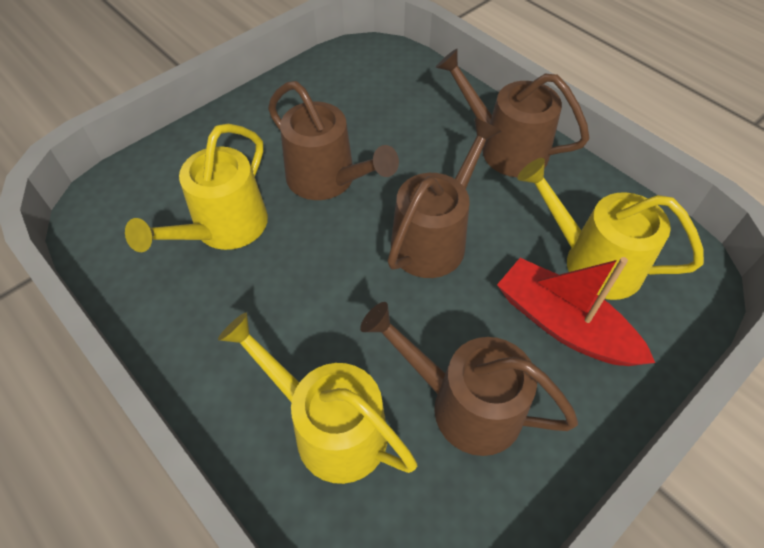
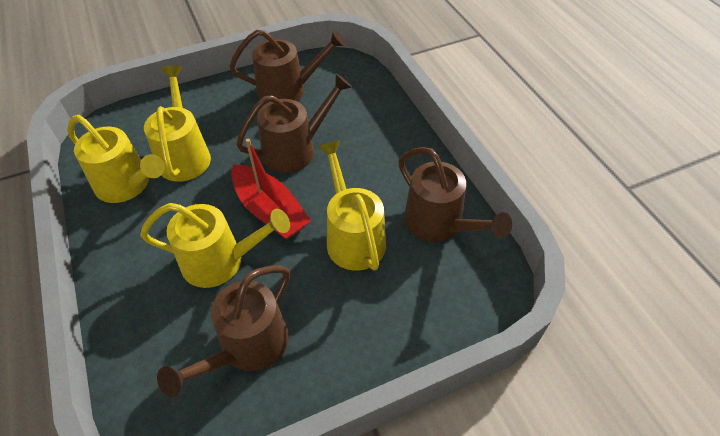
yellow watering can: [125,124,268,252] [218,312,417,484] [517,158,704,300] = 3 -> [67,115,165,203] [140,203,290,288] [144,66,211,182] [318,140,386,271] = 4

